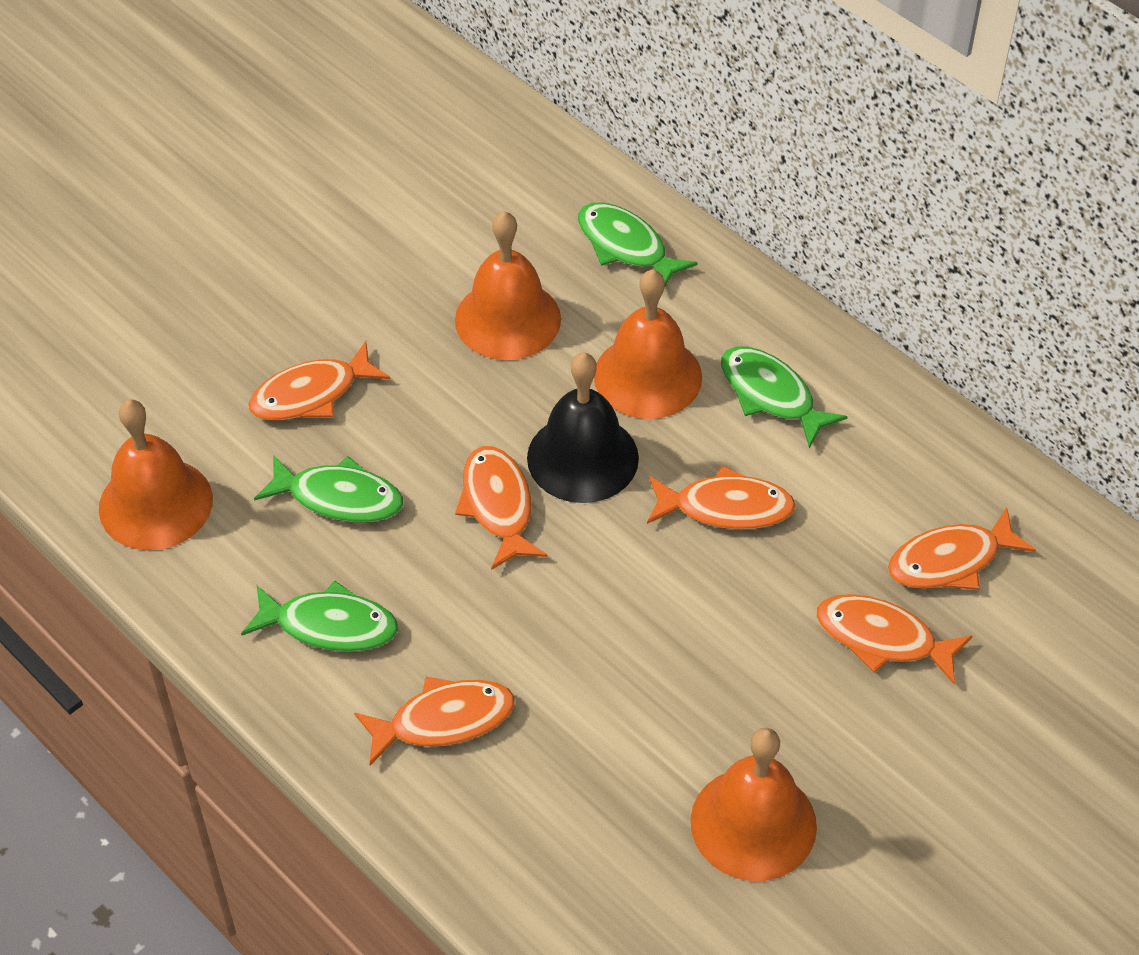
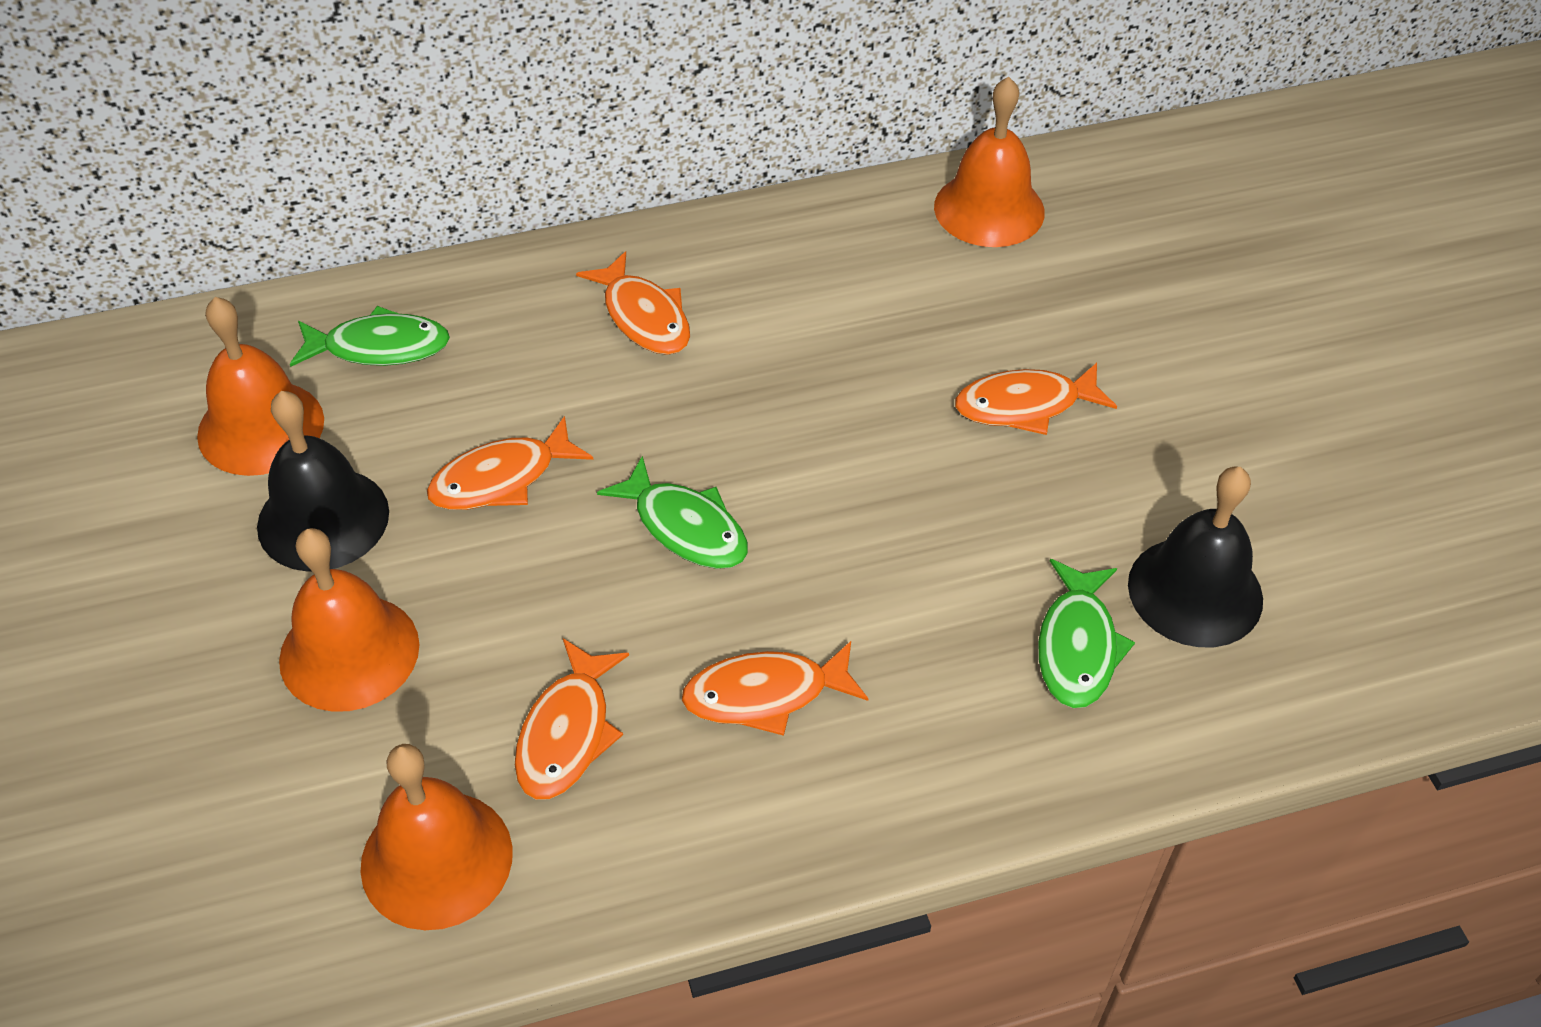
black bell: [527,352,639,503] = 1 -> [257,391,389,572] [1128,466,1263,647] = 2
green fish: [241,581,398,652] [254,455,403,523] [578,202,698,288] [721,347,848,448] = 4 -> [290,306,450,367] [597,456,748,569] [1038,559,1135,708] = 3
orange fish: [248,341,390,420] [354,677,515,765] [455,446,548,570] [647,465,796,530] [816,594,972,684] [888,507,1036,590] = 6 -> [427,416,593,510] [515,639,629,800] [576,251,690,355] [682,641,868,736] [955,363,1117,435] = 5

